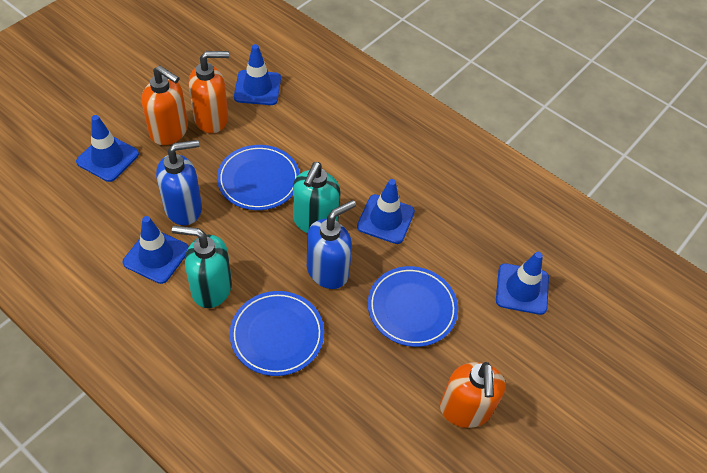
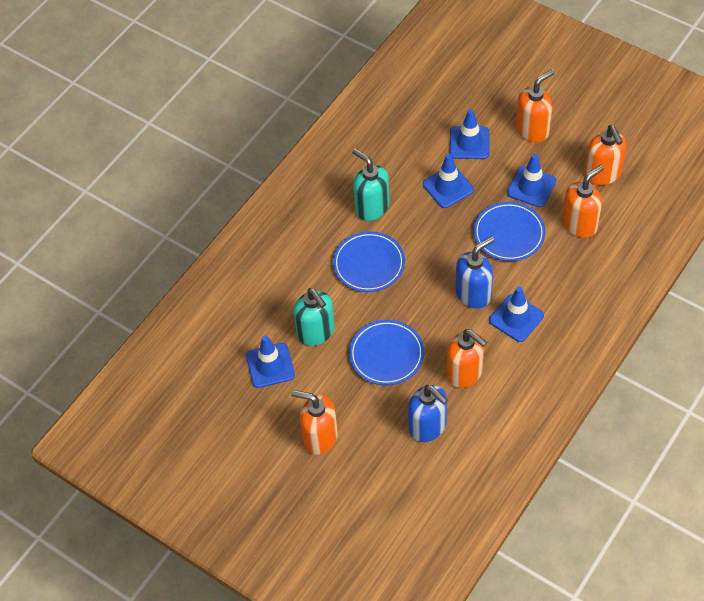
orange soap dispenser: [142,66,188,145] [189,51,229,133] [440,362,505,428] = 3 -> [291,390,338,455] [447,329,487,388] [516,69,554,142] [562,165,604,238] [585,125,626,185] = 5

